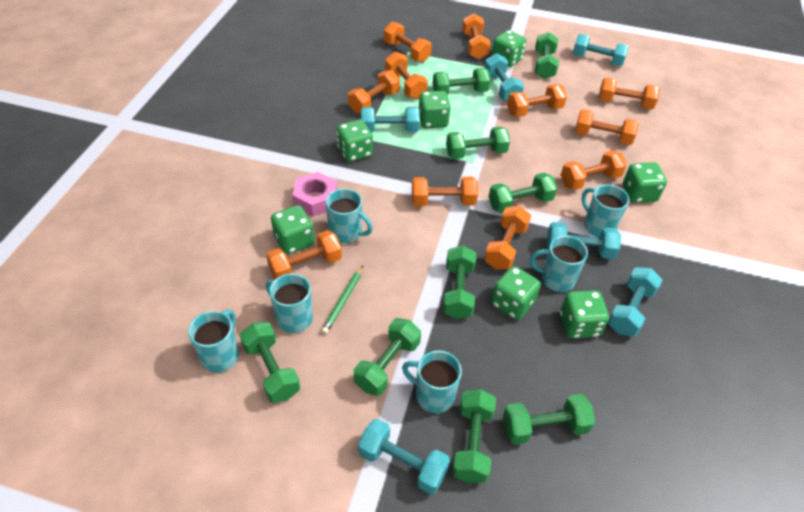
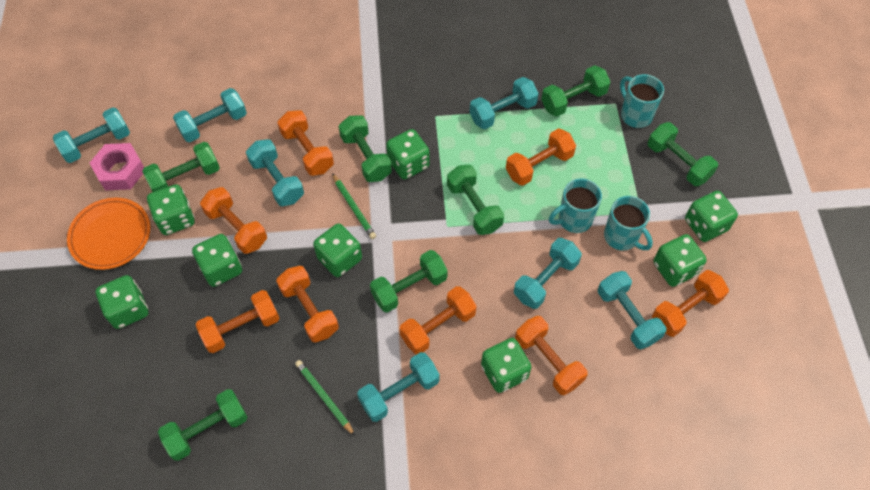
green dice: [271,205,314,254] [336,120,373,162] [419,91,451,128] [491,266,541,320] [492,30,526,67] [560,290,609,339] [623,162,667,203] = 7 -> [96,275,148,329] [147,184,195,235] [192,234,242,287] [313,223,362,277] [386,129,430,180] [481,338,531,393] [654,234,707,287] [685,191,738,242] = 8
green dumbbell: [240,322,300,403] [354,318,421,396] [433,68,491,95] [443,245,476,319] [446,127,510,159] [452,389,496,483] [489,173,557,213] [503,394,595,445] [535,32,559,79] = 9 -> [142,142,220,192] [158,389,248,461] [338,115,392,182] [370,250,448,313] [447,165,504,235] [541,65,610,117] [648,122,718,186] = 7
green pencil: [321,266,363,334] = 1 -> [295,360,355,436] [332,173,376,239] = 2
orange dumbbell: [266,230,342,279] [348,70,400,114] [384,22,432,62] [385,52,428,99] [412,177,478,206] [462,13,491,59] [484,206,531,269] [507,84,567,117] [561,150,627,190] [575,109,639,145] [599,77,660,109] = 11 -> [196,290,279,353] [200,187,267,254] [276,266,339,343] [278,110,334,176] [399,286,477,355] [506,128,576,186] [515,316,588,395] [652,270,729,337] = 8
orange plate: none = 0 -> [67,198,150,270] = 1
turquoise dumbbell: [358,419,450,495] [361,107,420,133] [484,53,524,102] [546,222,621,259] [573,34,629,66] [608,267,662,336] = 6 -> [53,107,130,163] [173,88,247,142] [246,139,304,206] [357,352,440,422] [470,77,539,129] [514,238,582,309] [598,271,667,349] = 7
turquoise mug: [188,310,239,373] [266,273,313,333] [326,189,373,243] [402,350,462,413] [530,235,588,292] [581,184,629,237] = 6 -> [549,178,602,233] [604,196,653,251] [620,74,664,128] = 3

